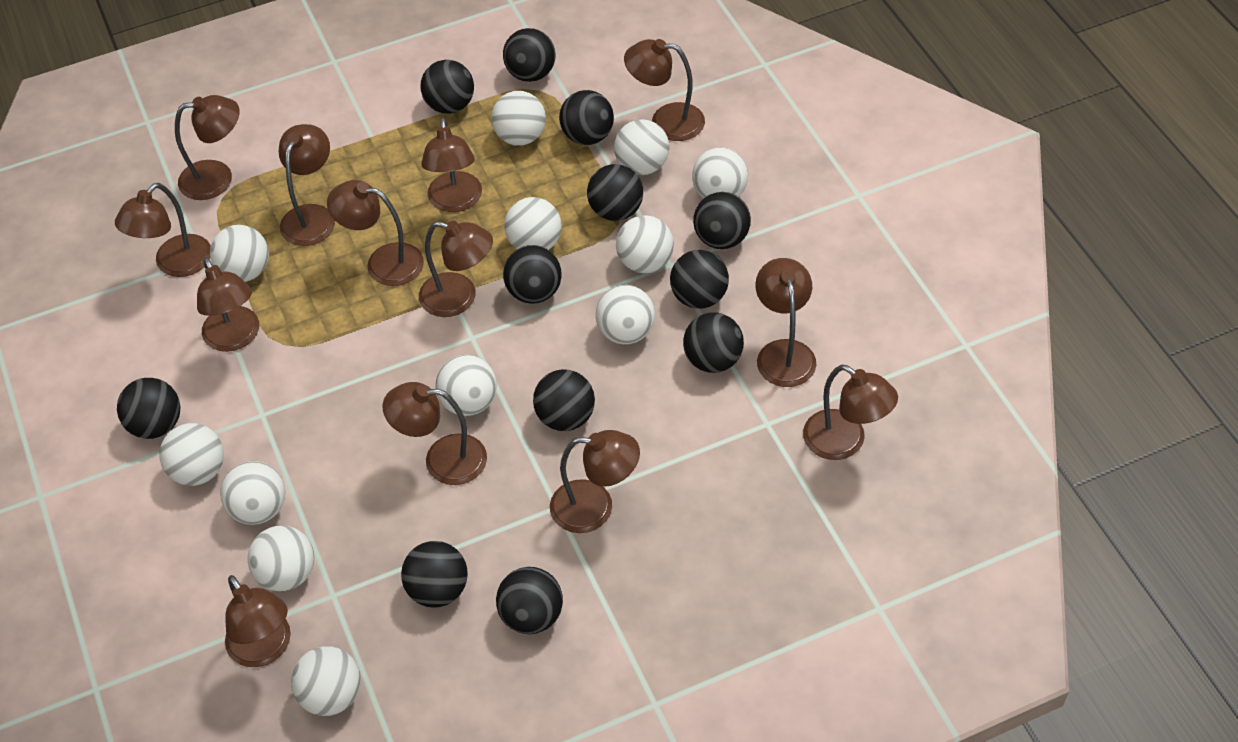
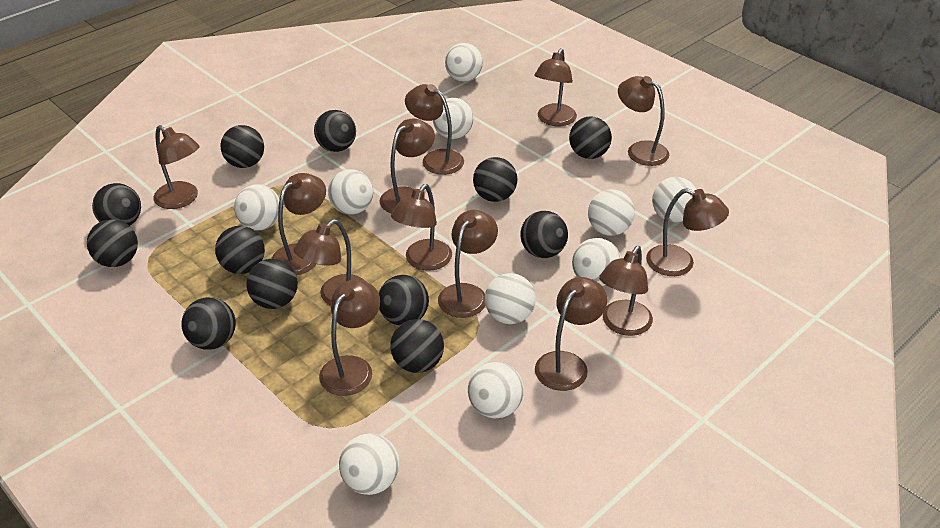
white ball: [160,423,224,486] [210,225,269,282] [220,461,285,525] [248,526,314,591] [291,646,361,716] [435,355,497,416] [491,91,546,146] [504,197,562,250] [596,285,655,344] [614,119,669,175] [616,215,674,273] [692,147,748,198] = 12 -> [234,185,279,230] [328,169,373,214] [339,433,399,495] [433,98,474,139] [445,43,483,82] [468,362,524,419] [485,273,536,324] [572,238,621,286] [588,189,635,236] [652,177,697,223] = 10

